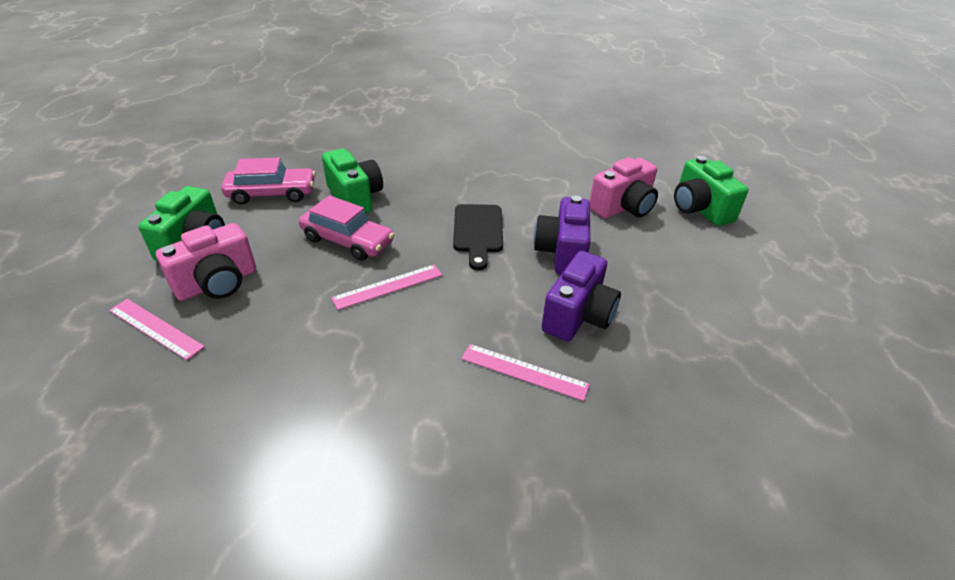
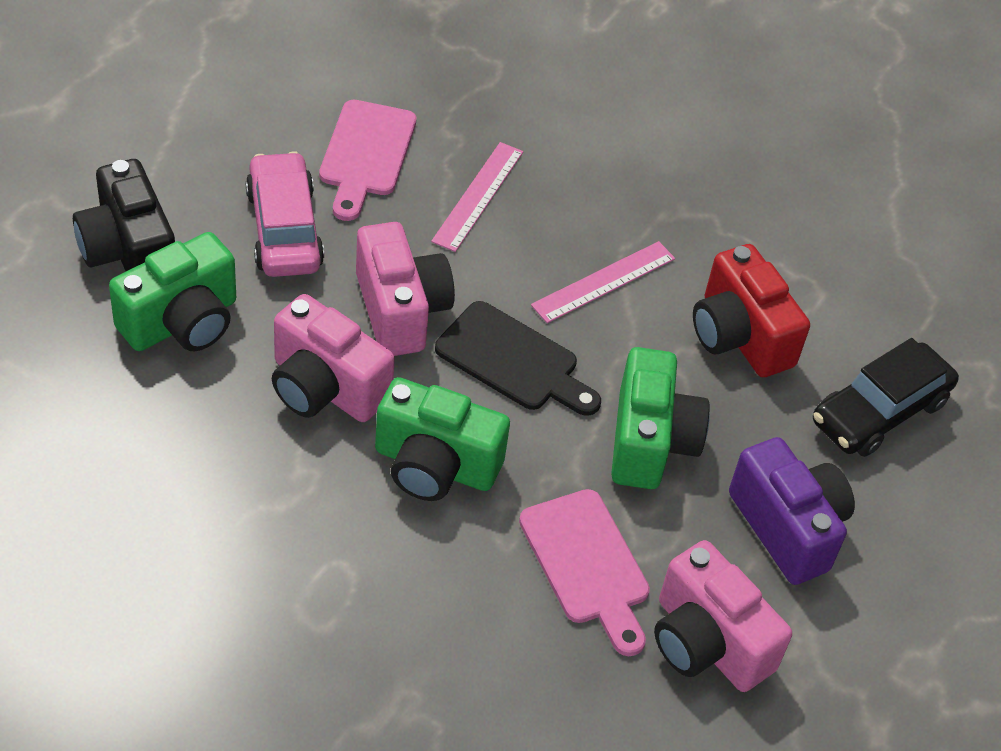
black camera: none = 0 -> [73,159,175,271] = 1
black car: none = 0 -> [813,338,959,457] = 1
pink camera: [156,223,256,301] [589,157,658,219] = 2 -> [272,294,395,422] [356,222,455,356] [654,540,792,692] = 3
pink car: [221,158,316,204] [299,195,394,261] = 2 -> [246,151,324,277] = 1
pink cutting board: none = 0 -> [319,100,416,221] [519,489,650,656] = 2
pink ruler: [109,299,205,360] [331,265,442,310] [461,344,590,401] = 3 -> [431,142,523,252] [531,241,675,323] = 2
purple camera: [534,195,590,274] [542,251,621,341] = 2 -> [729,437,855,585] = 1
red camera: none = 0 -> [693,244,810,377] = 1

